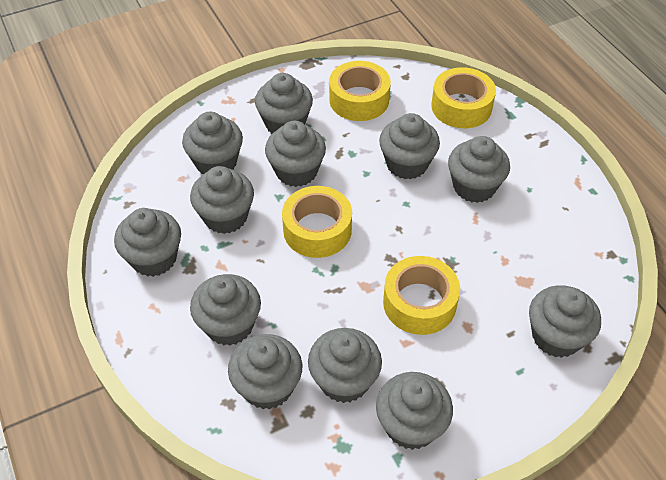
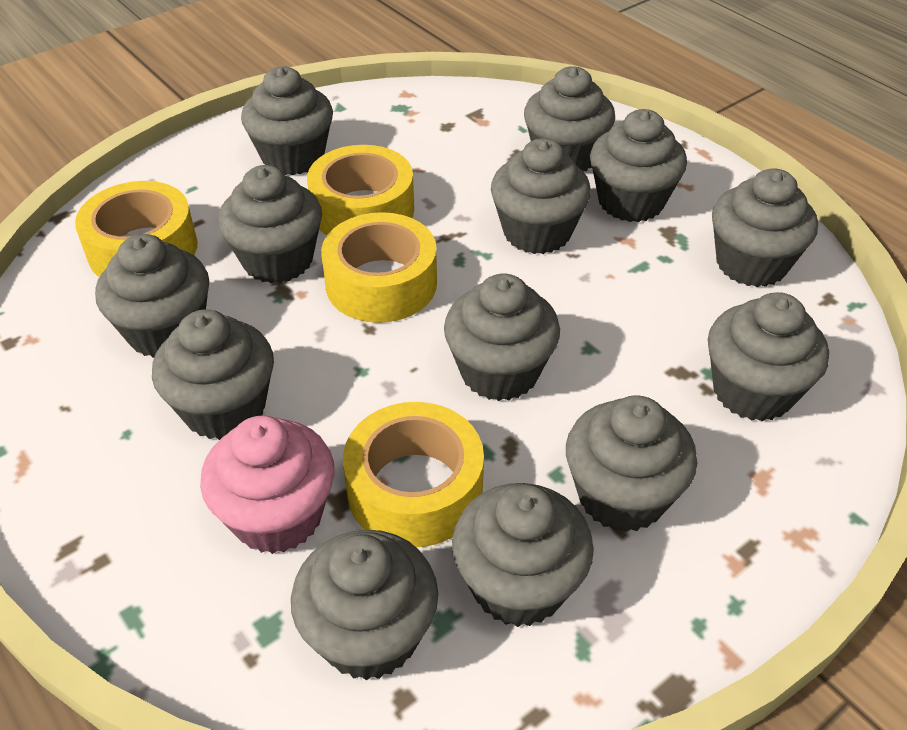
grey cupcake: [114,208,181,277] [182,112,243,174] [190,166,254,234] [190,274,261,346] [228,334,302,410] [255,73,313,134] [265,121,326,187] [308,328,382,403] [376,372,453,450] [379,113,440,180] [448,136,510,203] [529,285,601,358] = 12 -> [95,234,209,358] [152,310,274,440] [218,165,322,283] [241,66,333,175] [291,530,438,680] [444,273,560,401] [452,483,594,627] [491,138,591,254] [524,66,615,171] [566,395,697,532] [590,109,687,222] [708,292,829,421] [712,168,818,287] = 13
pink cupcake: none = 0 -> [200,415,335,554] = 1

